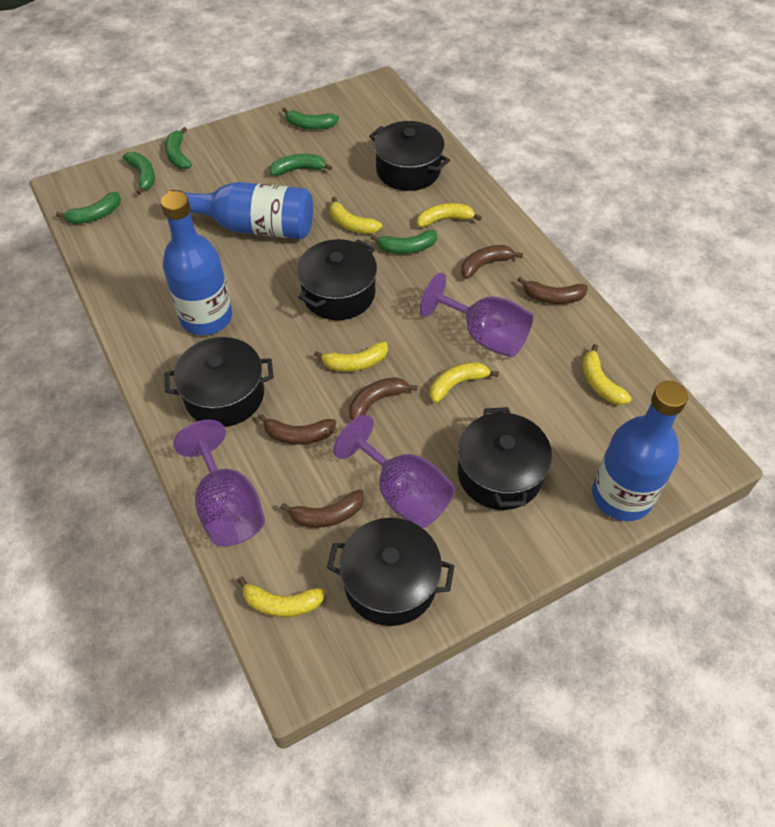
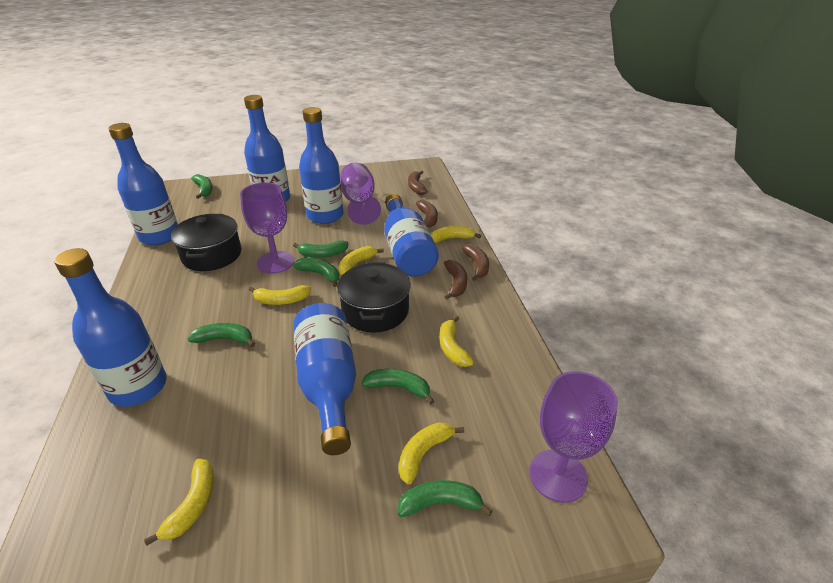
black pot: [165,337,274,427] [297,239,377,320] [327,518,454,626] [369,121,450,191] [458,407,552,510] = 5 -> [171,214,242,271] [337,262,411,333] = 2
blue bottle: [161,191,232,335] [168,182,313,239] [592,381,688,521] = 3 -> [54,248,167,407] [108,123,178,245] [244,95,290,201] [293,303,356,455] [299,107,343,224] [384,194,439,277] = 6
brown banana: [258,414,336,445] [280,489,364,528] [349,377,418,420] [461,245,523,279] [517,276,588,304] = 5 -> [408,170,428,195] [416,200,438,227] [444,260,467,300] [462,244,489,281] = 4

